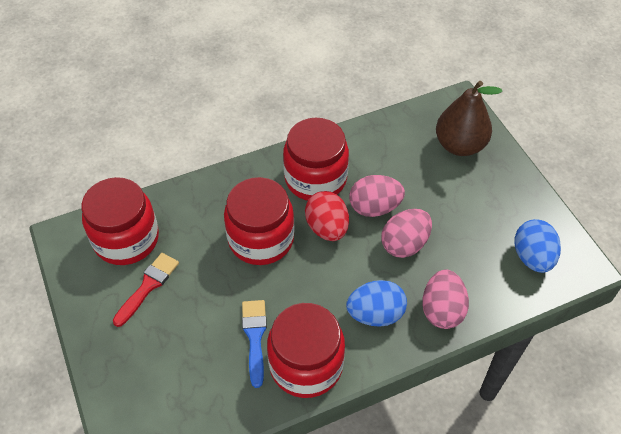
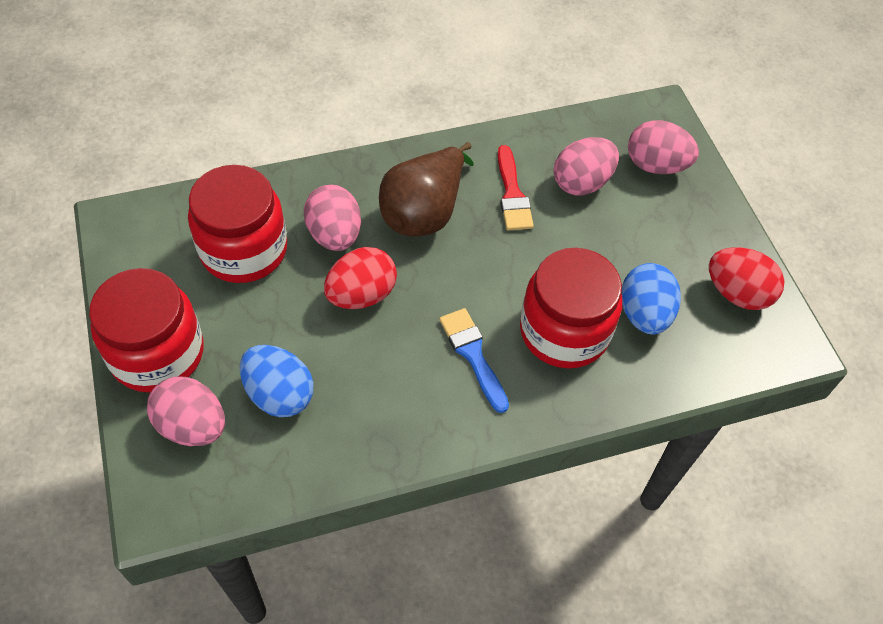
pink egg: [349,175,405,217] [381,209,432,258] [422,269,469,329] = 3 -> [147,377,225,446] [304,185,361,251] [554,137,619,196] [628,120,699,174] = 4
red egg: [305,191,349,241] = 1 -> [324,247,397,309] [709,247,784,310] = 2
red jar: [82,177,159,265] [224,177,295,265] [267,303,345,398] [283,118,349,201] = 4 -> [89,268,204,393] [188,165,287,283] [520,248,622,369] = 3

